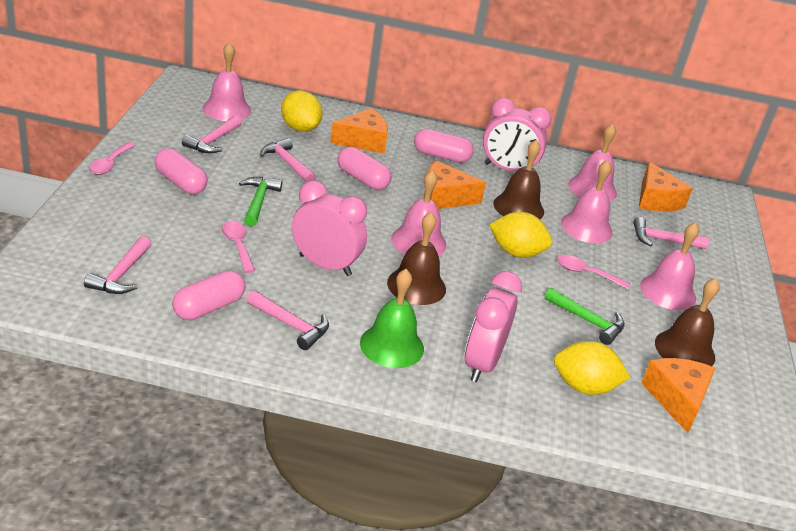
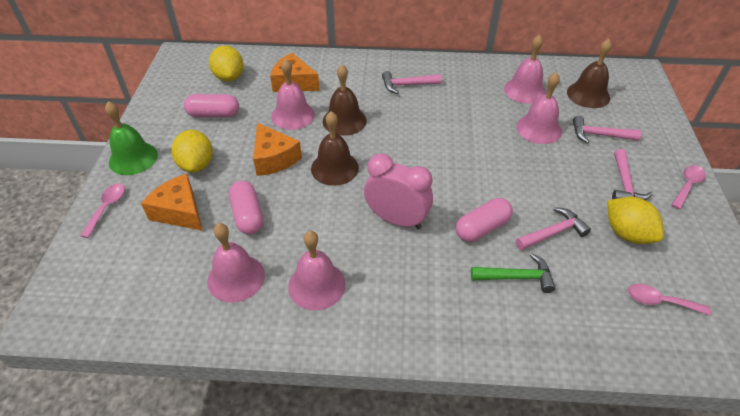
green hammer: [239,177,282,226] [545,288,625,345] = 2 -> [471,253,555,293] = 1
orange cheese: [330,108,388,154] [424,160,486,209] [639,162,693,211] [641,358,715,433] = 4 -> [141,174,203,231] [253,123,302,176] [270,53,320,92] = 3
pink capsule: [155,148,208,194] [172,270,245,320] [338,147,391,190] [414,129,474,163] = 4 -> [184,94,239,117] [229,181,263,235] [456,198,513,242] = 3
pink clock: [292,180,367,276] [465,271,522,382] [483,98,551,171] = 3 -> [364,153,433,229] = 1
pink hammer: [84,236,152,294] [182,116,241,153] [246,290,329,350] [260,138,317,182] [633,217,709,249] = 5 -> [382,71,442,94] [516,207,591,250] [573,116,642,143] [612,149,653,200] = 4

